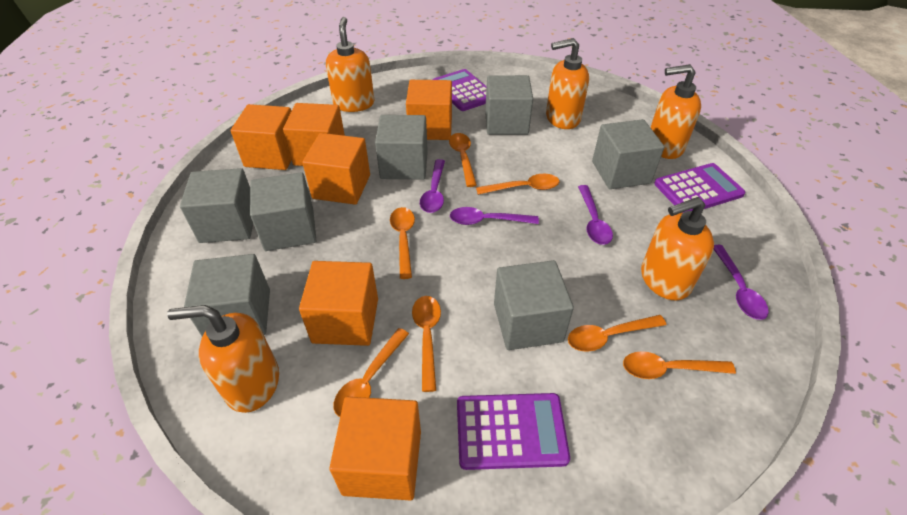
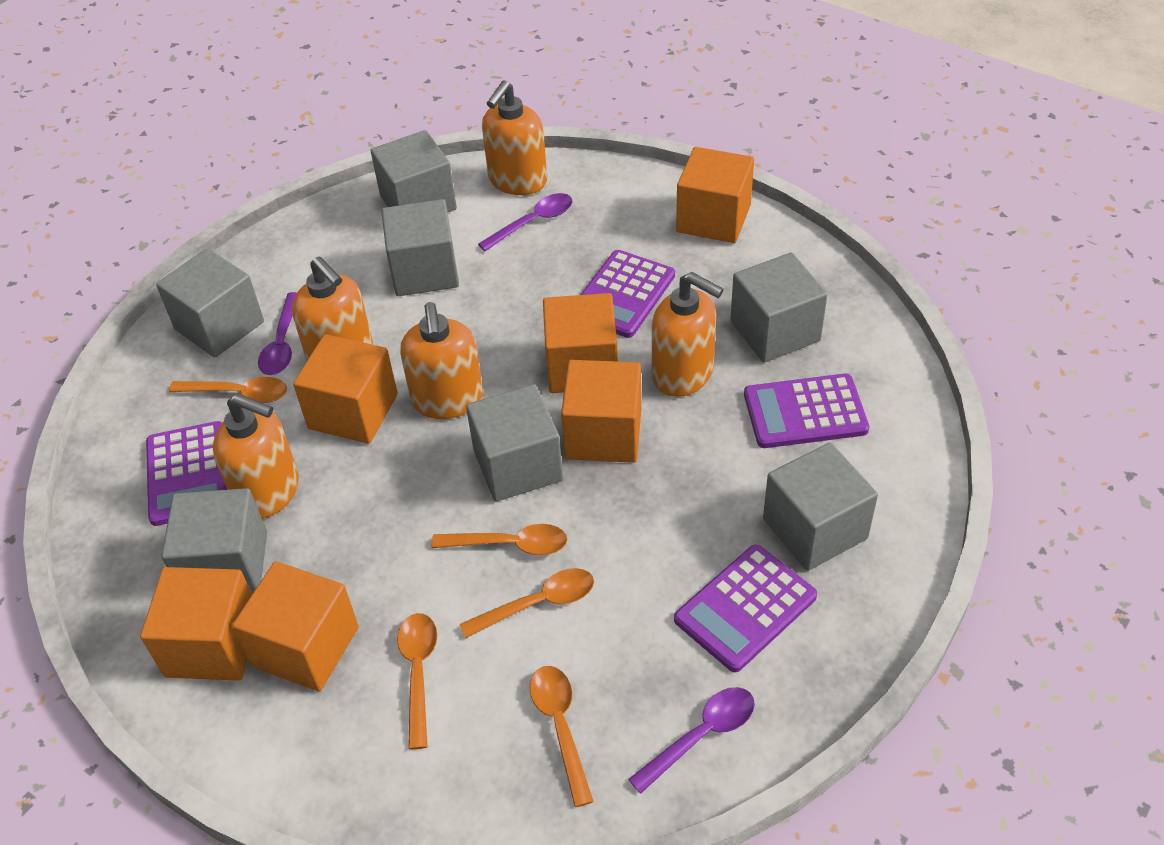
orange spoon: [333,328,409,417] [390,207,415,279] [412,296,441,392] [449,133,477,187] [476,174,559,195] [568,315,666,352] [623,351,736,379] = 7 -> [169,377,287,403] [397,613,437,749] [432,524,567,555] [459,568,594,638] [530,666,594,807] = 5
purple calculator: [433,69,487,111] [457,393,570,470] [654,163,745,213] = 3 -> [146,421,227,526] [581,250,675,338] [674,544,817,672] [744,374,869,448] = 4
purple spoon: [420,159,445,213] [450,207,539,225] [578,185,613,245] [714,245,769,320] = 4 -> [258,292,297,375] [478,193,572,251] [628,687,755,794] = 3

